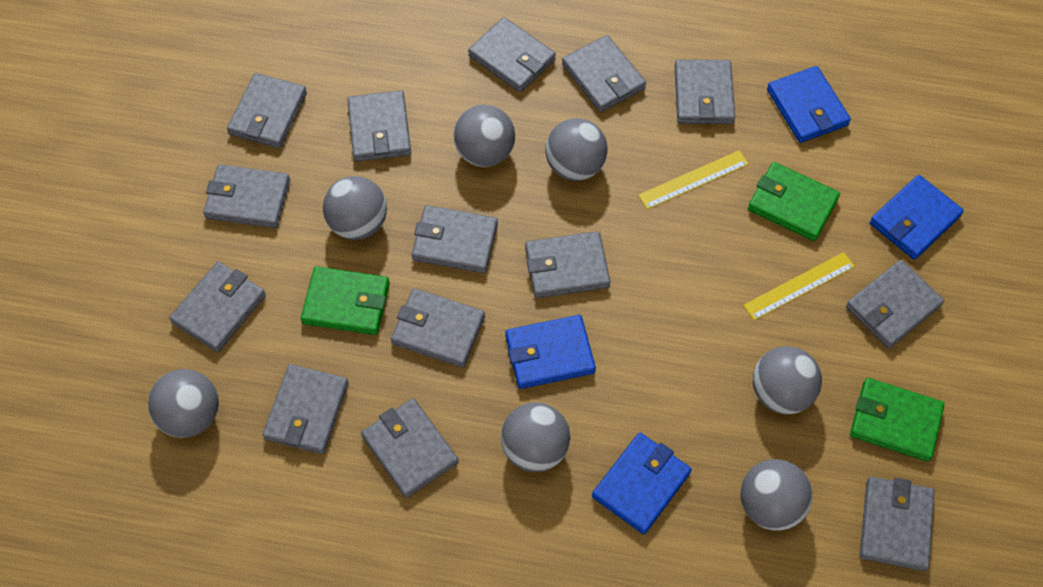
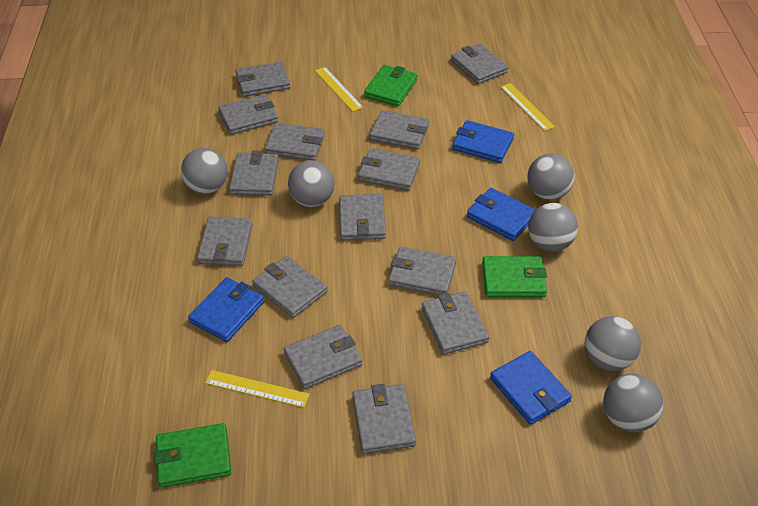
grey ball: [148,369,219,438] [323,176,387,240] [453,105,515,167] [501,402,570,472] [545,118,608,181] [740,459,813,531] [753,346,822,414] = 7 -> [181,148,228,194] [288,160,335,207] [527,153,575,200] [528,203,578,252] [585,316,641,371] [603,374,663,432] = 6
yellow ruler: [638,150,749,209] [743,252,855,320] = 2 -> [205,370,310,408] [315,67,363,112] [501,83,555,131] = 3

